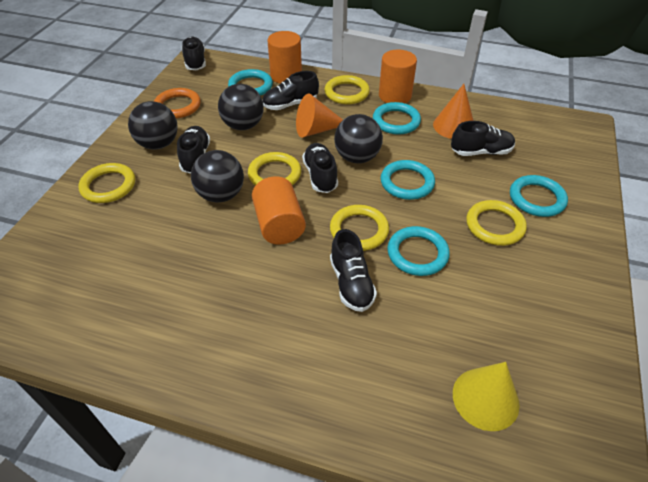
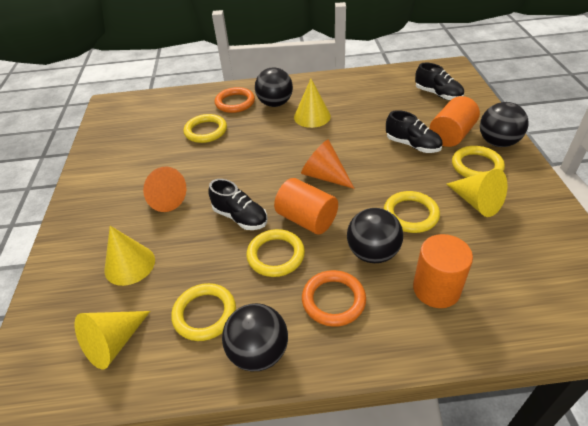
black shoe: [177,126,210,173] [181,37,206,70] [262,71,319,110] [302,143,338,193] [330,229,377,312] [451,121,515,156] = 6 -> [208,179,267,230] [386,110,443,153] [415,63,464,100] = 3
orange ring: [154,88,201,118] = 1 -> [215,87,255,113] [302,270,366,327] = 2
turquoise ring: [228,69,273,96] [373,102,421,135] [381,160,435,200] [387,226,450,276] [510,175,568,217] = 5 -> none = 0
yellow cone: [453,362,520,431] = 1 -> [74,311,150,369] [104,226,155,286] [294,79,331,128] [447,169,508,217] = 4

